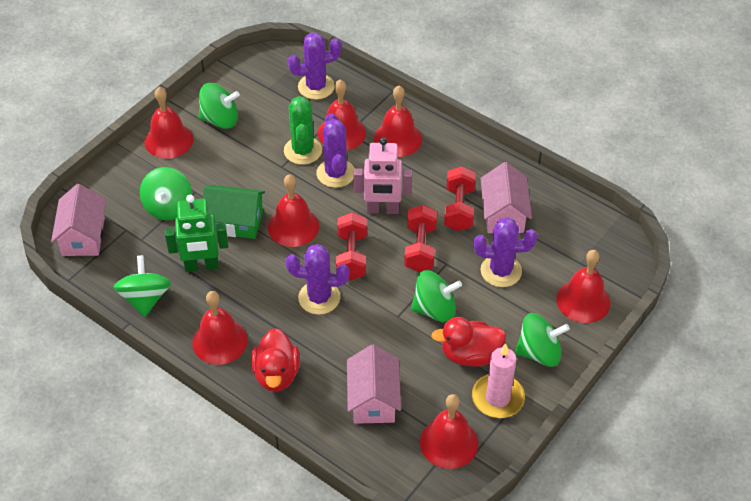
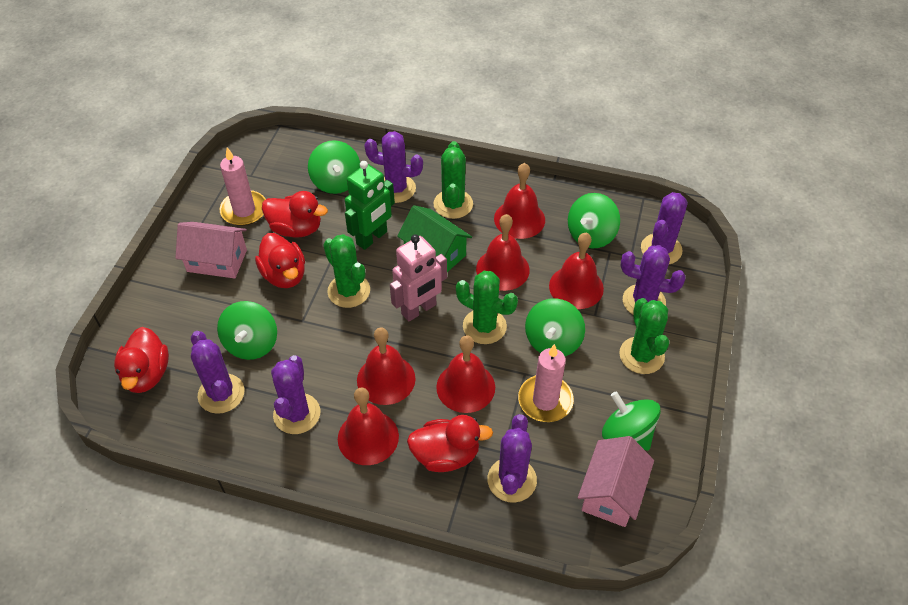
green cactus: [284,96,322,165] = 1 -> [323,234,370,308] [434,141,473,219] [456,271,518,344] [619,298,669,374] = 4
pink candle: [472,344,525,418] = 1 -> [220,147,266,226] [518,344,574,422] = 2
pink house: [51,184,106,256] [347,344,401,424] [480,162,532,233] = 3 -> [175,222,247,279] [578,436,654,527] = 2
purple cactus: [286,244,349,315] [288,33,341,100] [317,113,355,188] [474,217,537,287] = 4 -> [191,331,245,414] [271,355,320,434] [364,131,423,203] [487,414,537,503] [621,245,686,315] [641,192,688,264] = 6
red bell: [145,87,193,159] [192,291,248,365] [268,174,319,247] [318,79,366,150] [374,86,422,157] [420,394,478,469] [556,250,611,323] = 7 -> [338,388,399,465] [357,327,416,405] [436,335,495,413] [476,214,530,291] [494,163,545,239] [549,233,604,309] = 6
red duck: [251,328,300,392] [431,317,506,367] = 2 -> [114,327,169,393] [255,233,305,288] [262,191,328,238] [407,415,493,472] = 4
red dumbbell: [336,212,367,280] [404,205,437,272] [444,166,476,231] = 3 -> none = 0

